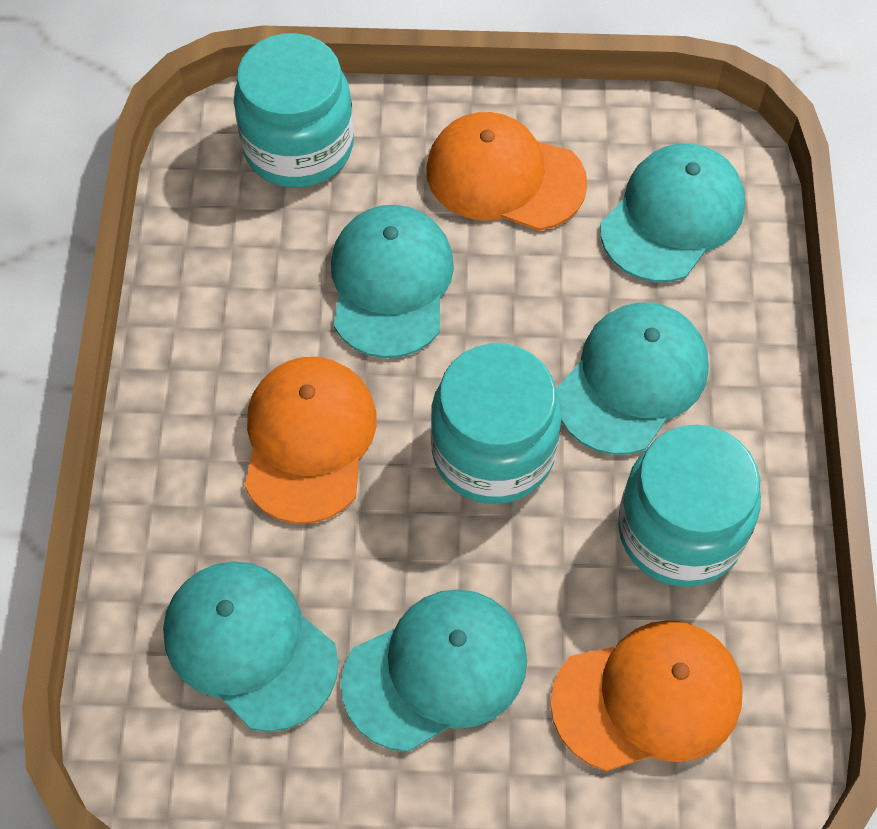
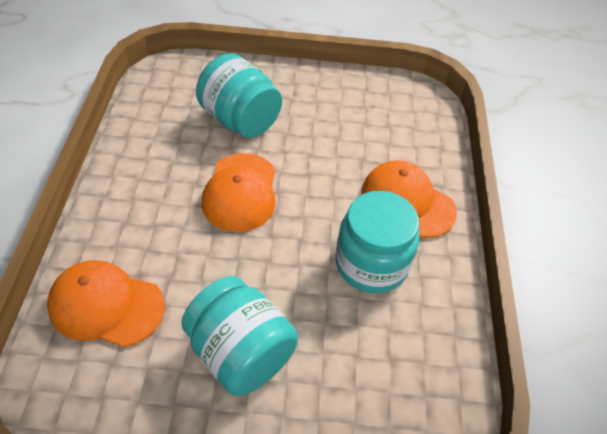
turquoise cap: [163,561,339,732] [331,205,454,358] [341,589,527,752] [556,302,709,455] [600,144,745,282] = 5 -> none = 0

